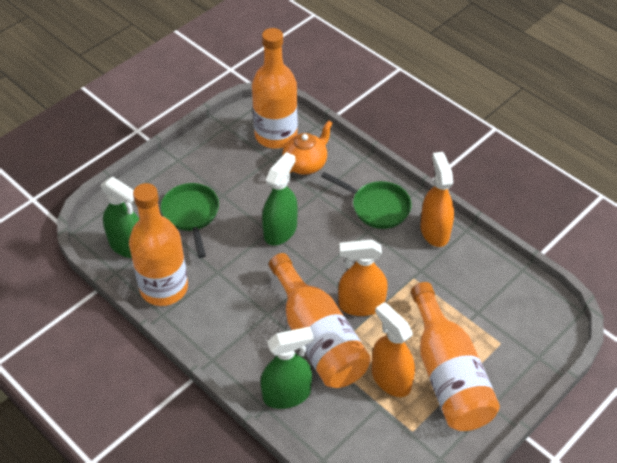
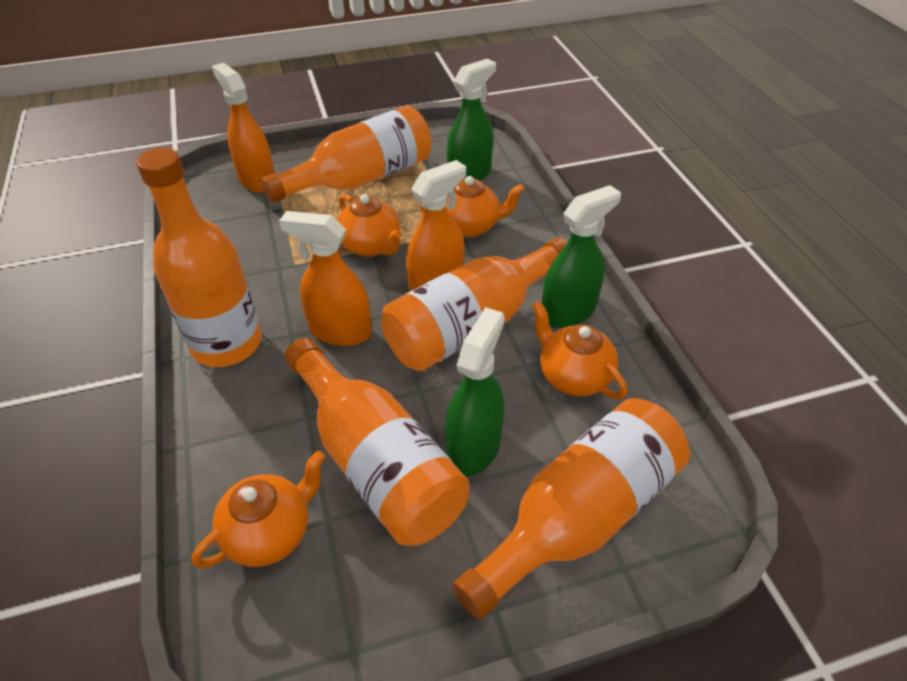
green pan: [160,183,219,258] [321,172,412,229] = 2 -> none = 0
orange bottle: [129,183,188,306] [252,28,298,149] [269,253,371,388] [411,282,500,431] = 4 -> [136,147,262,367] [261,106,432,203] [285,338,470,545] [381,238,567,371] [452,398,690,620] = 5
orange teapot: [283,120,333,175] = 1 -> [192,451,325,568] [337,194,402,257] [420,176,525,237] [532,301,627,399] = 4

